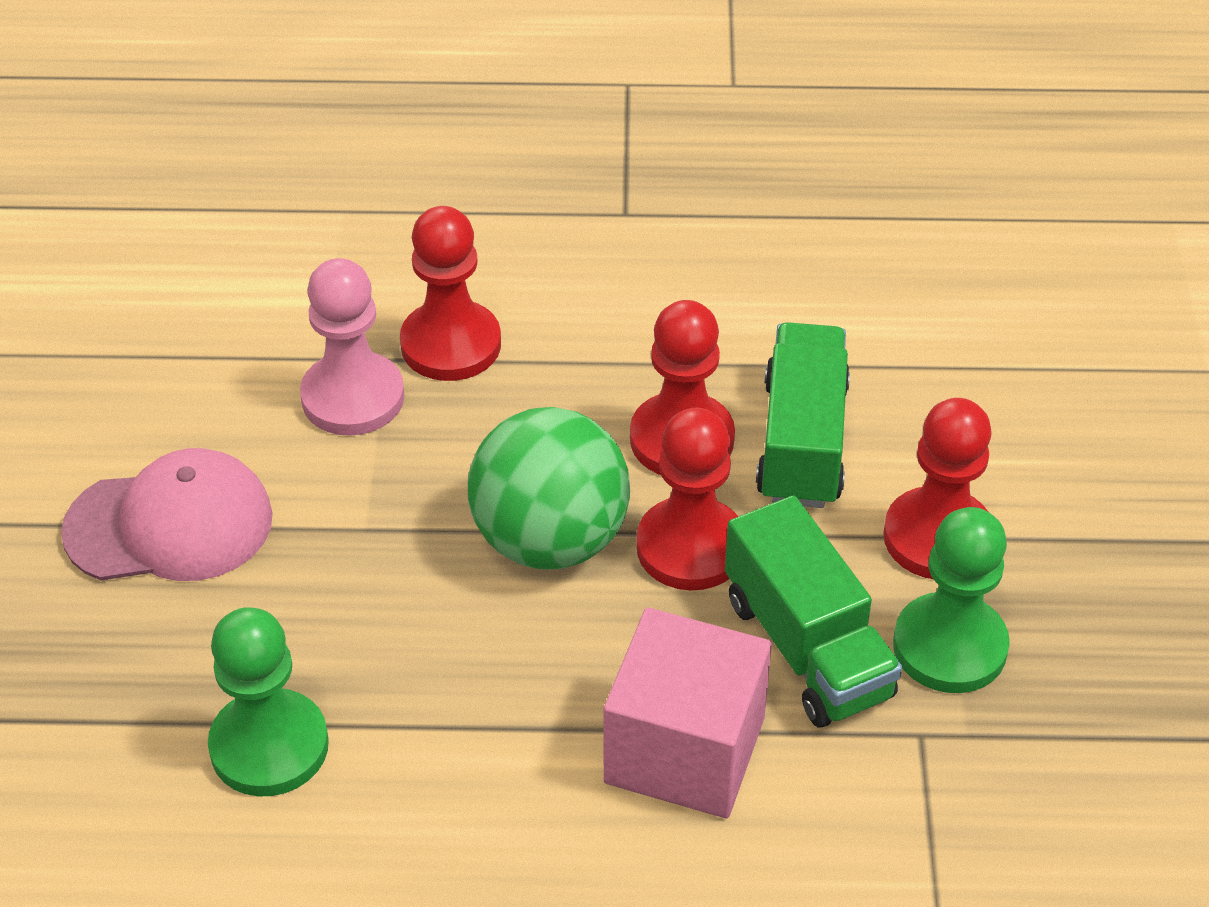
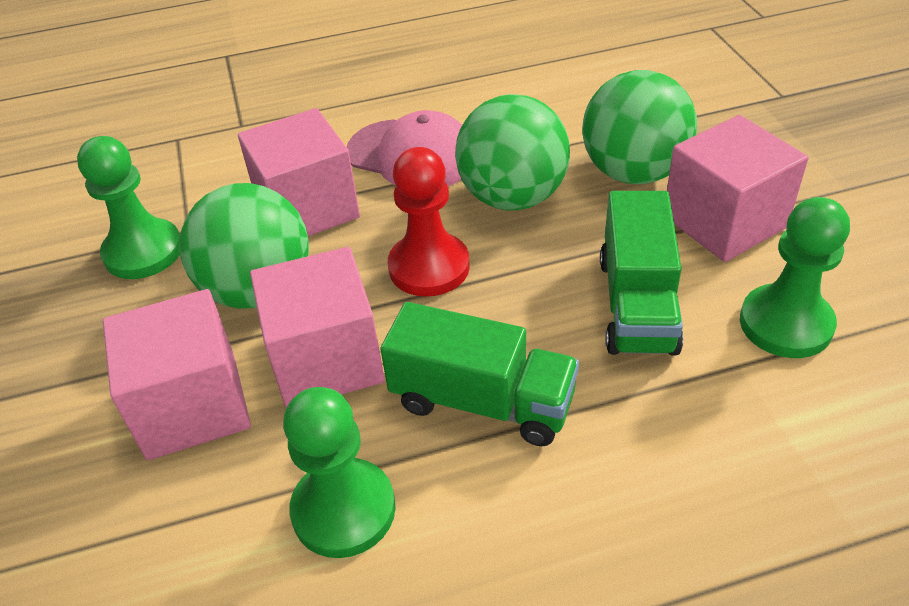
green ball: [468,407,630,569] = 1 -> [180,183,309,309] [455,94,570,211] [582,70,697,184] = 3
green pawn: [208,607,329,797] [893,507,1010,693] = 2 -> [77,136,180,279] [283,387,396,558] [740,197,850,358] = 3
pink cube: [604,607,772,818] = 1 -> [103,289,251,460] [238,108,360,236] [250,247,385,408] [667,115,808,262] = 4
pink pawn: [300,258,405,436] = 1 -> none = 0
red pawn: [400,206,501,381] [630,300,735,475] [636,408,738,590] [883,398,992,579] = 4 -> [388,147,470,297] = 1

